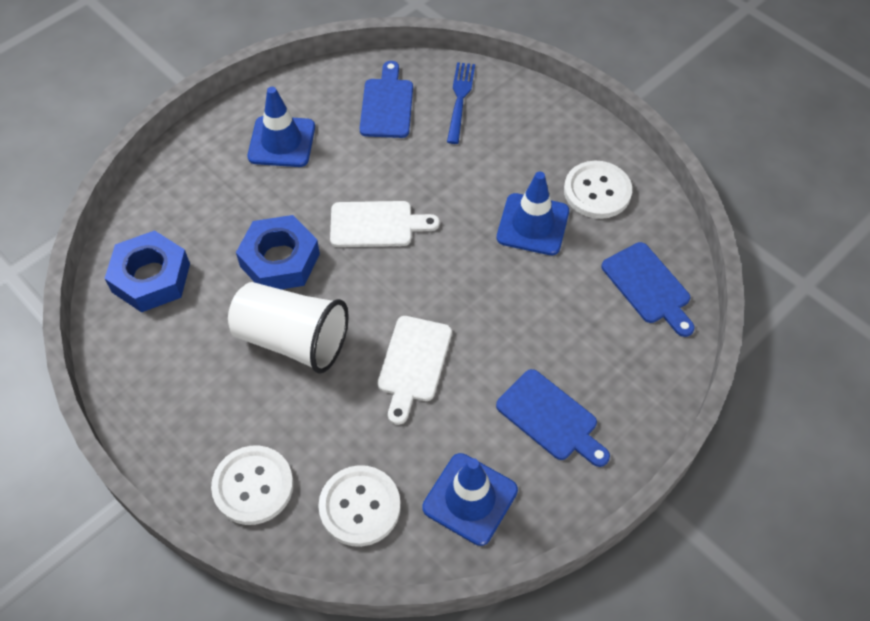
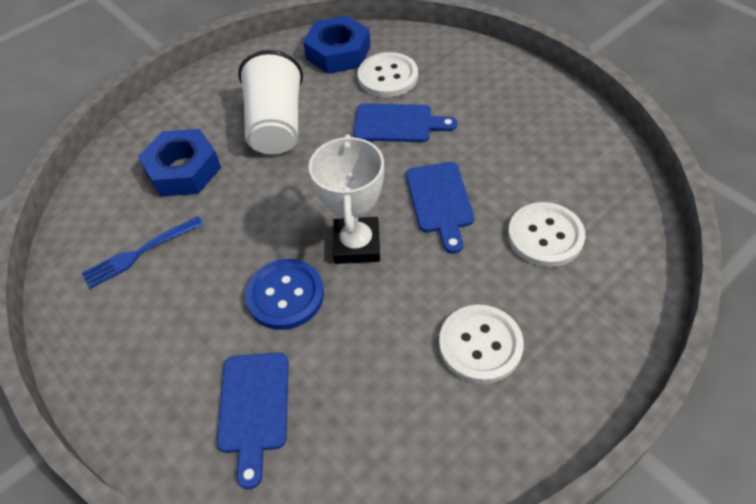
blue button: none = 0 -> [245,259,324,330] = 1
blue traffic cone: [248,87,315,167] [422,453,518,546] [497,172,569,255] = 3 -> none = 0
white cutting board: [330,201,440,247] [377,316,452,425] = 2 -> none = 0
white trophy: none = 0 -> [309,134,384,264] = 1

